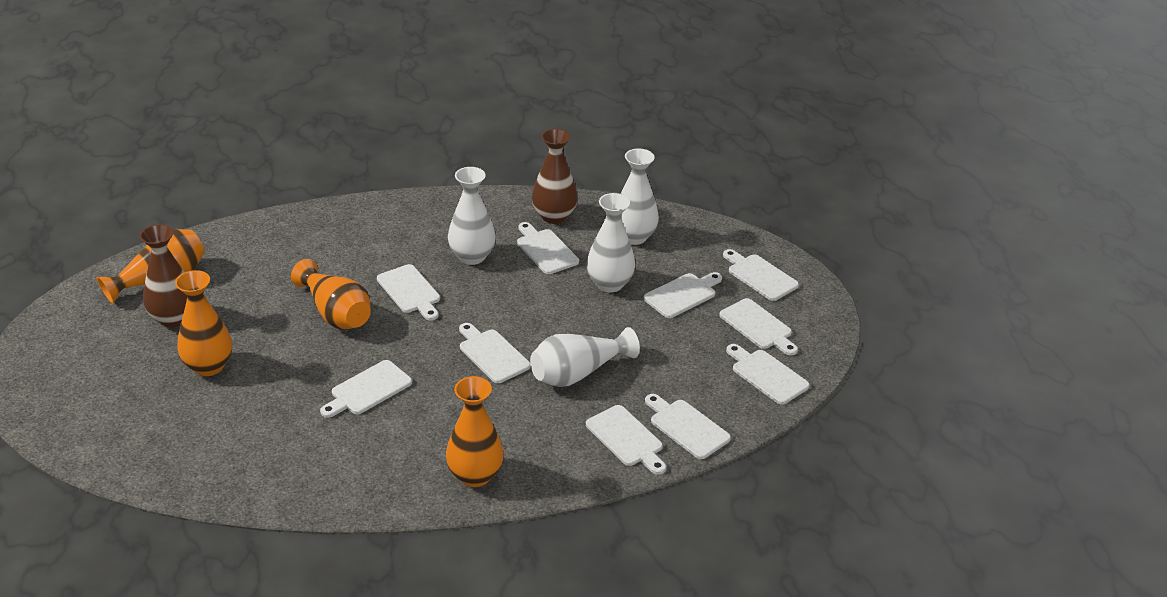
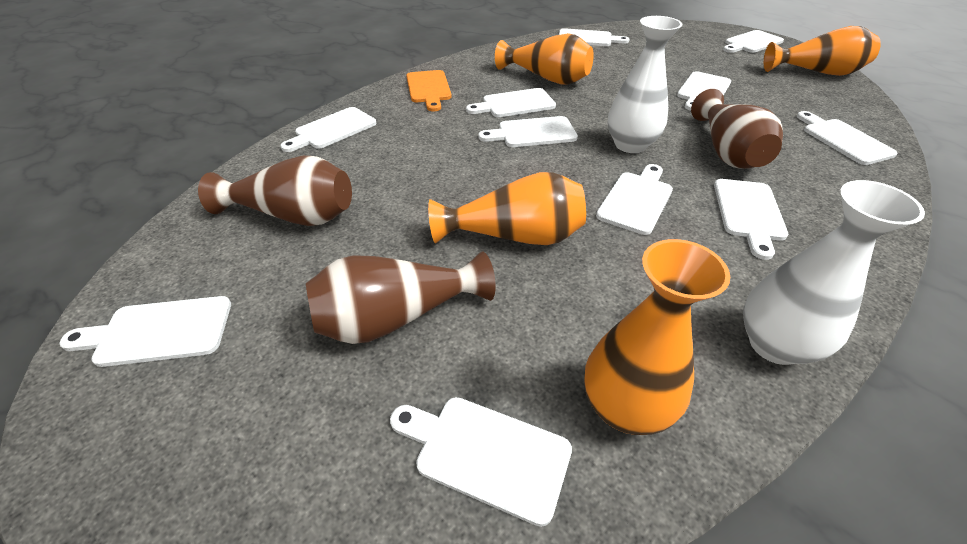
brown vase: [139,224,187,328] [532,129,577,224] = 2 -> [198,155,352,226] [306,251,496,344] [691,89,783,169] = 3
orange cutting board: none = 0 -> [406,70,452,111] = 1
white cutting board: [320,360,412,418] [377,264,440,321] [459,323,531,383] [517,222,579,274] [586,405,666,475] [644,272,722,318] [645,394,731,459] [719,298,798,355] [723,249,799,301] [726,344,810,405] = 10 -> [59,296,231,367] [280,107,376,152] [390,397,572,527] [466,88,556,117] [478,116,578,147] [559,28,630,46] [596,164,673,235] [677,71,731,111] [714,179,788,260] [723,30,784,53] [797,111,897,165] = 11
white vase: [448,167,496,265] [530,327,640,387] [587,193,635,292] [620,149,659,245] = 4 -> [608,16,683,153] [743,180,925,365] = 2

